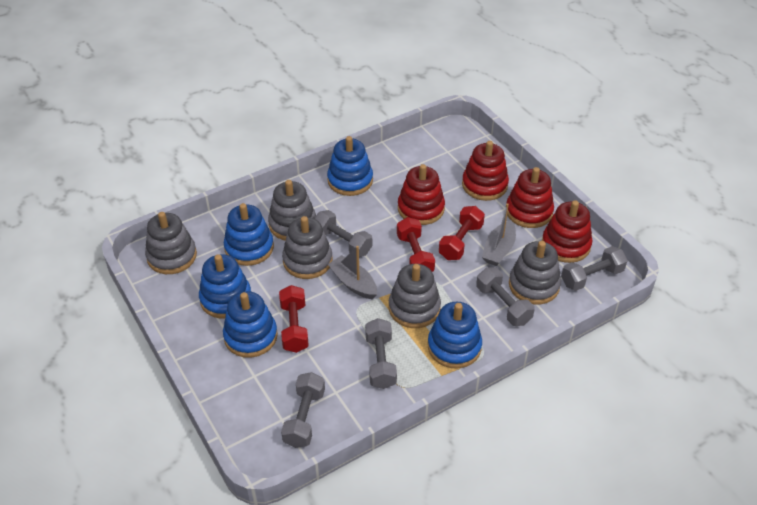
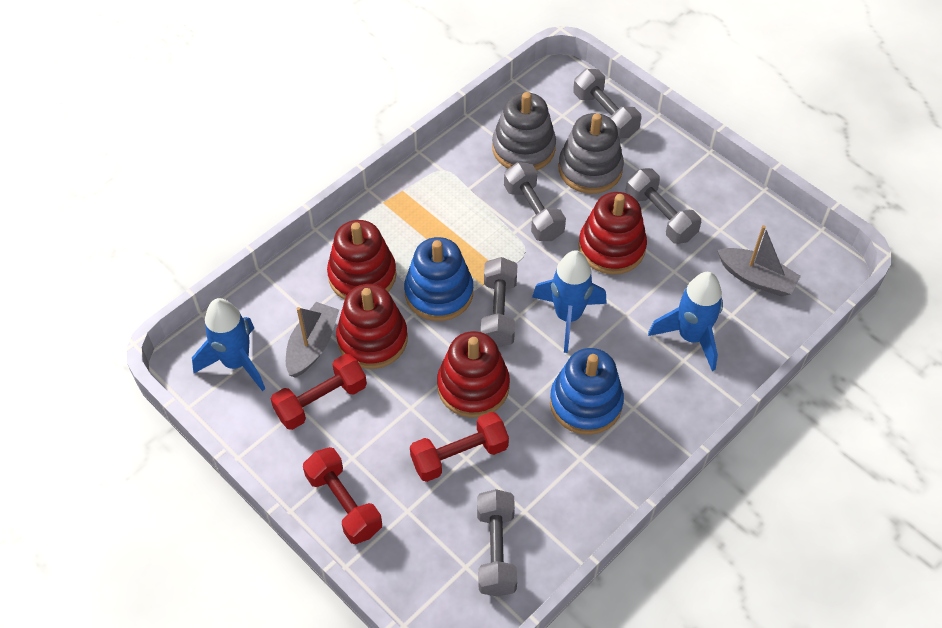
blue rocket: none = 0 -> [192,298,265,391] [532,250,607,353] [648,272,723,371] = 3
blue stacking toy: [199,254,251,319] [223,291,278,358] [224,203,274,266] [327,136,373,196] [428,302,482,368] = 5 -> [404,237,473,321] [550,348,624,435] = 2
grey stacking toy: [145,212,197,274] [268,180,316,241] [282,216,333,279] [389,264,441,328] [509,241,561,305] = 5 -> [492,92,556,170] [559,113,624,194] = 2

